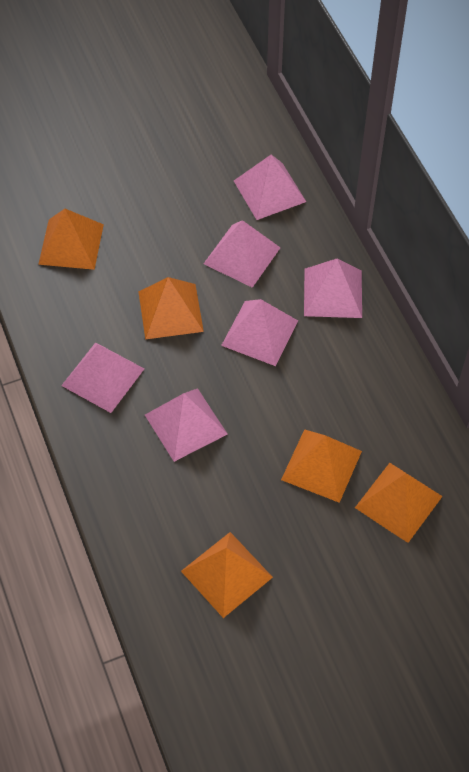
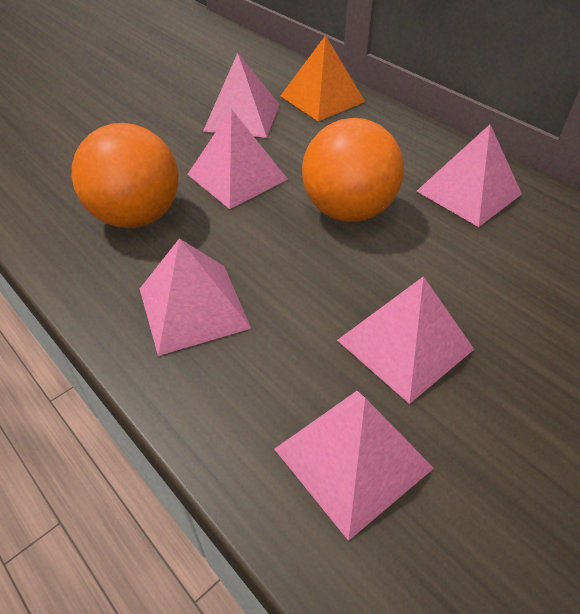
orange ball: none = 0 -> [72,123,178,228] [302,118,404,222] = 2
orange pyramid: [38,209,104,270] [138,277,204,339] [181,532,273,618] [281,429,362,503] [355,463,443,543] = 5 -> [280,35,365,121] = 1

